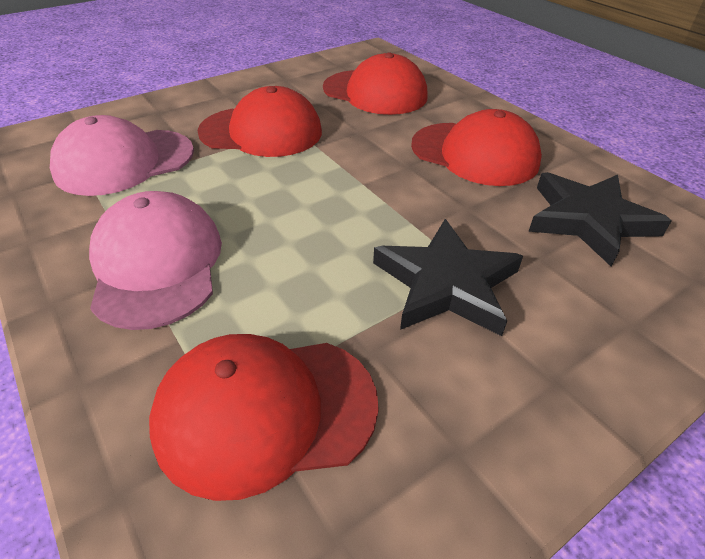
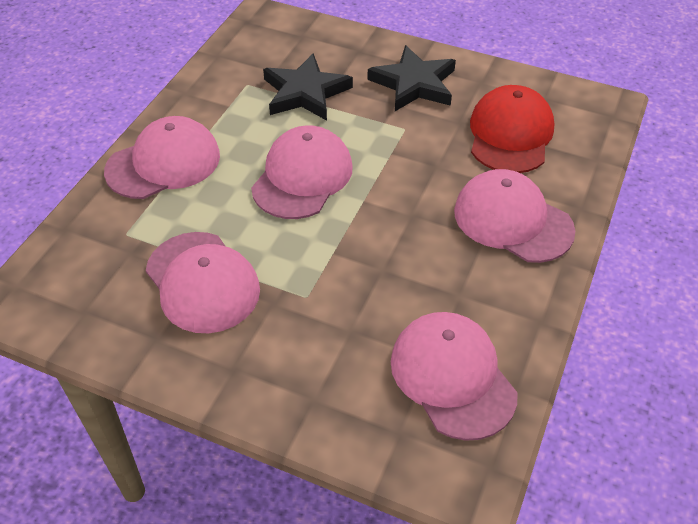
pink cap: [50,115,194,196] [89,191,222,330] = 2 -> [104,116,220,199] [146,232,260,333] [251,125,353,219] [391,312,518,441] [454,169,575,263] = 5
red cap: [149,334,379,501] [197,86,322,157] [323,53,427,115] [411,109,542,186] = 4 -> [470,85,554,173] = 1

